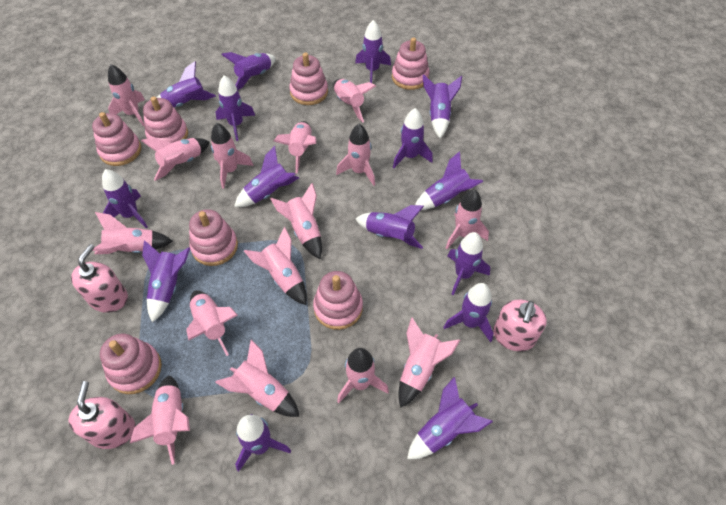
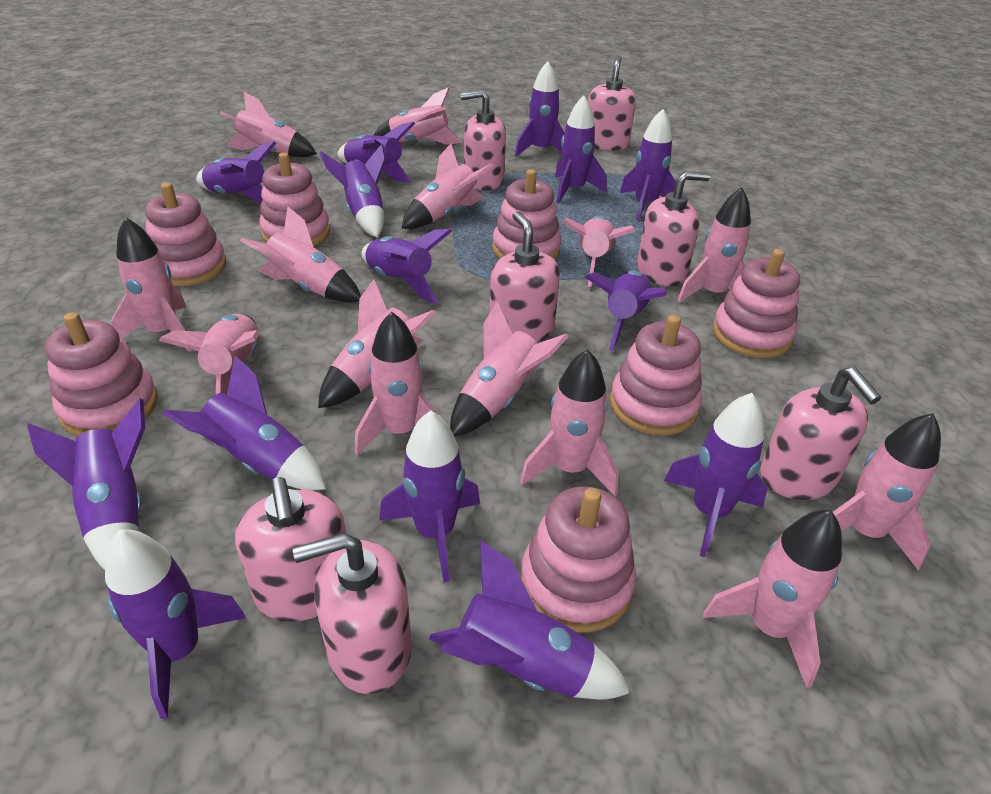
pink rocket: [92,212,173,254] [108,65,145,126] [129,375,190,465] [141,138,210,181] [186,290,238,356] [211,123,254,189] [215,339,300,417] [244,227,307,305] [270,183,322,259] [274,121,316,174] [333,79,376,123] [336,124,375,186] [337,348,389,403] [398,317,460,408] [446,189,489,249] = 15 -> [111,217,192,352] [159,314,259,395] [220,92,317,157] [240,207,361,302] [318,279,436,408] [355,312,438,455] [374,87,463,145] [402,144,493,229] [450,302,569,436] [520,349,619,497] [562,216,635,287] [677,187,751,302] [703,510,842,688] [833,413,941,571] = 14
pink soap dispenser: [69,381,135,449] [71,244,128,313] [493,300,547,351] = 3 -> [235,477,346,622] [293,533,412,694] [460,90,506,190] [489,211,560,342] [588,56,636,151] [637,171,710,287] [760,367,881,500] = 7
purple rocket: [102,169,148,228] [142,240,190,322] [157,61,216,107] [215,76,255,141] [221,52,276,90] [234,146,299,207] [235,414,291,472] [355,20,391,83] [355,205,424,249] [393,108,433,168] [407,377,493,459] [415,151,483,210] [423,74,462,138] [443,283,493,342] [448,232,490,295] = 15 -> [27,398,145,570] [105,529,246,719] [162,356,327,490] [196,141,276,205] [320,144,386,237] [337,121,415,183] [362,229,452,304] [379,411,480,582] [429,541,631,699] [515,61,564,157] [555,96,607,204] [585,271,667,351] [620,109,676,221] [664,393,768,557] = 14

